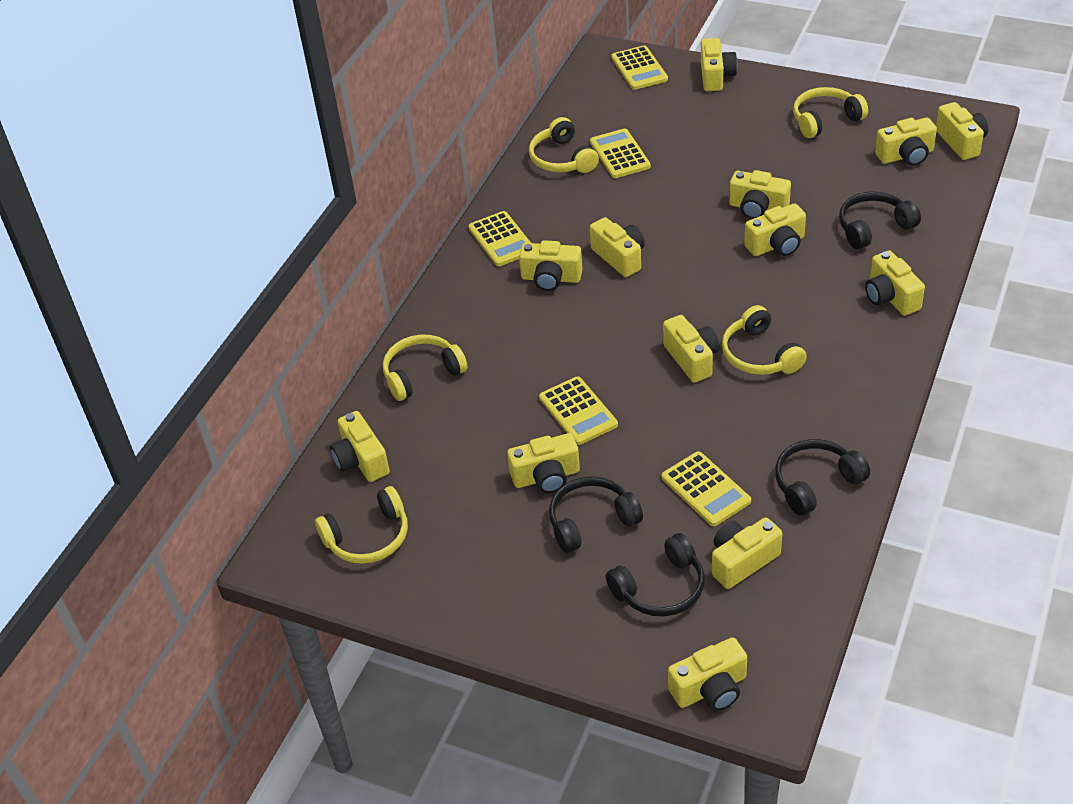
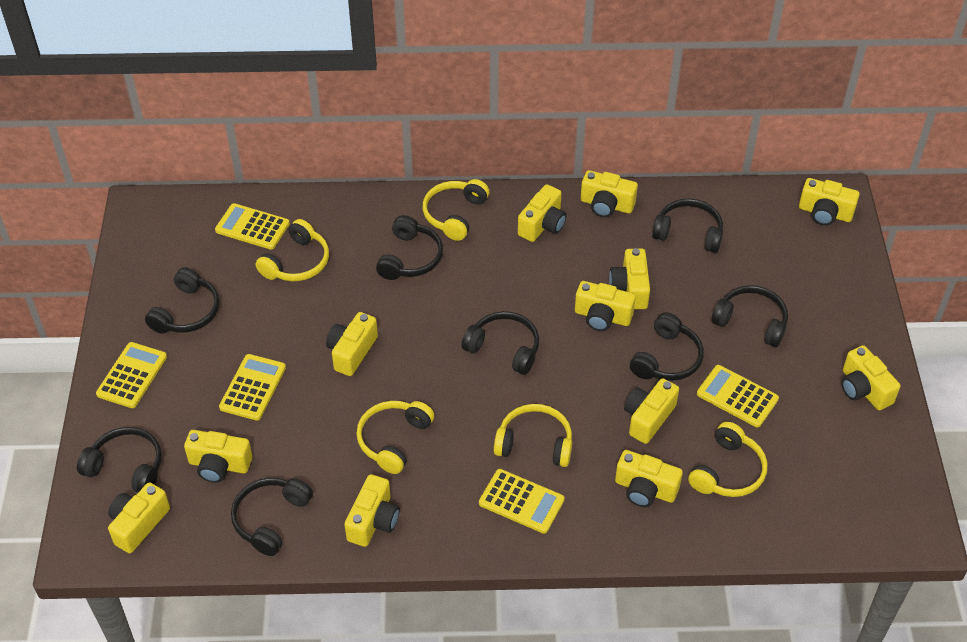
black headphones: [549,476,643,553] [606,533,705,617] [775,439,870,516] [839,191,921,249] = 4 -> [77,427,162,492] [145,267,220,333] [231,478,313,556] [376,215,443,280] [461,311,539,375] [630,312,704,381] [652,198,723,253] [712,285,788,347] = 8
yellow camera: [330,411,390,482] [507,433,580,493] [519,240,583,291] [590,217,645,277] [663,315,720,383] [668,637,747,711] [701,38,737,91] [712,517,782,589] [729,170,791,219] [744,203,806,256] [865,250,925,316] [875,118,937,166] [936,102,988,160] = 13 -> [108,482,170,553] [184,430,252,483] [326,312,378,376] [344,474,400,547] [518,184,566,242] [575,281,636,331] [581,170,638,217] [609,248,650,309] [615,450,683,507] [624,378,679,444] [799,178,860,226] [841,345,900,411] = 12

